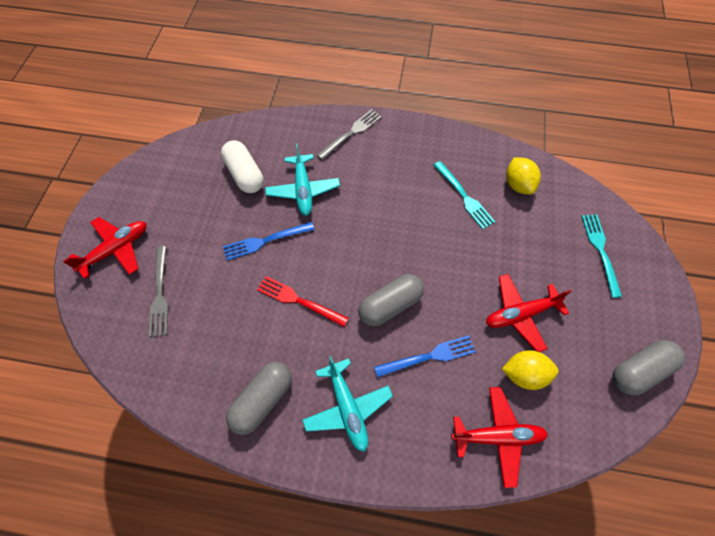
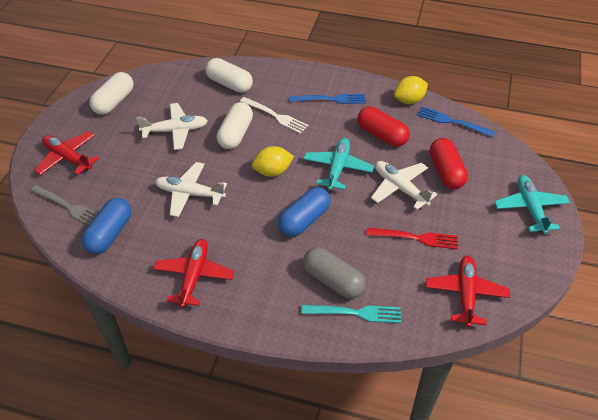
blue capsule: none = 0 -> [81,198,131,254] [278,187,331,237] = 2
grey capsule: [226,362,292,435] [358,274,424,327] [613,340,685,395] = 3 -> [303,247,366,299] = 1
grey fork: [149,246,168,337] [316,109,382,160] = 2 -> [30,185,98,225] = 1
red capsule: none = 0 -> [357,107,410,147] [430,138,468,189] = 2
turquoise fork: [434,161,495,229] [581,214,622,298] = 2 -> [301,305,401,323] = 1
white capsule: [221,140,264,193] = 1 -> [89,72,134,115] [205,58,253,93] [217,102,253,149] = 3
white fork: none = 0 -> [240,97,308,134] = 1
white plane: none = 0 -> [136,103,208,150] [155,162,227,217] [371,161,437,210] = 3

